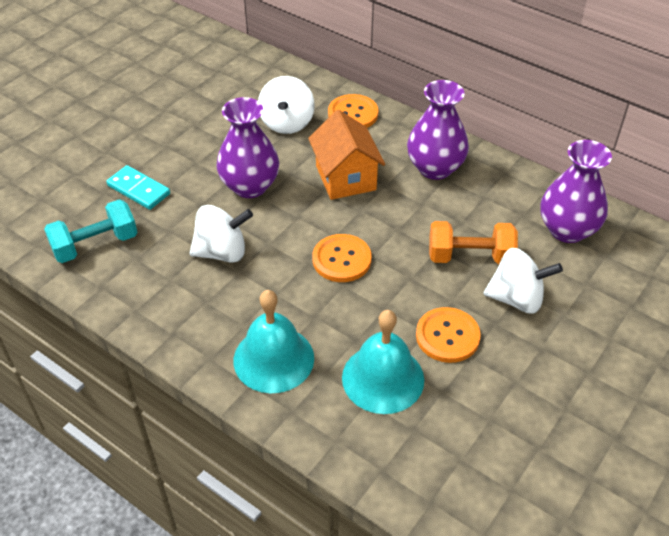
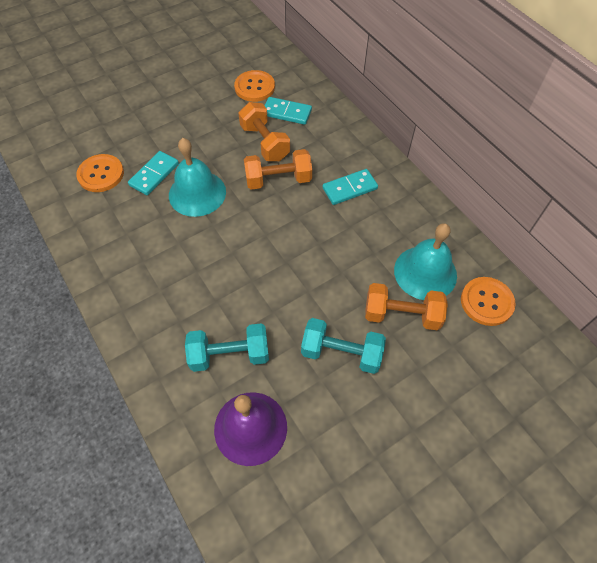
orange dumbbell: [429,221,518,264] = 1 -> [238,102,290,161] [244,149,312,190] [365,283,448,331] = 3
orange house: [308,110,385,200] = 1 -> none = 0
purple bell: none = 0 -> [214,392,287,466] = 1
purple vase: [216,97,279,198] [407,80,469,180] [540,140,612,243] = 3 -> none = 0
turquoise domino: [106,165,170,210] = 1 -> [128,151,179,195] [265,97,312,125] [323,169,378,205] = 3
turquoise dumbbell: [44,199,138,263] = 1 -> [185,323,269,372] [301,318,386,374] = 2
white spinning top: [190,205,253,262] [258,76,315,134] [484,248,563,314] = 3 -> none = 0

